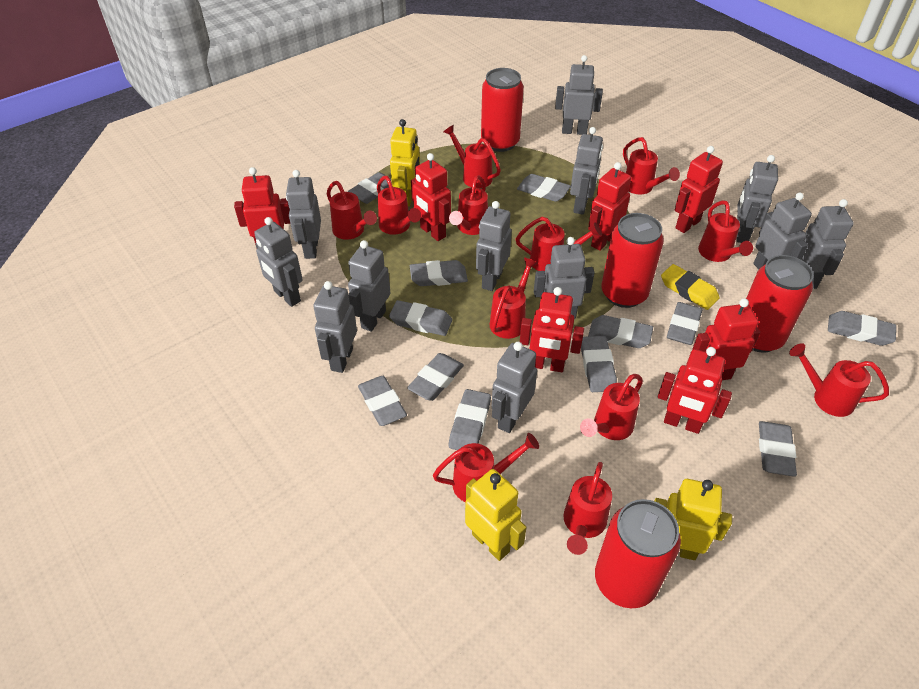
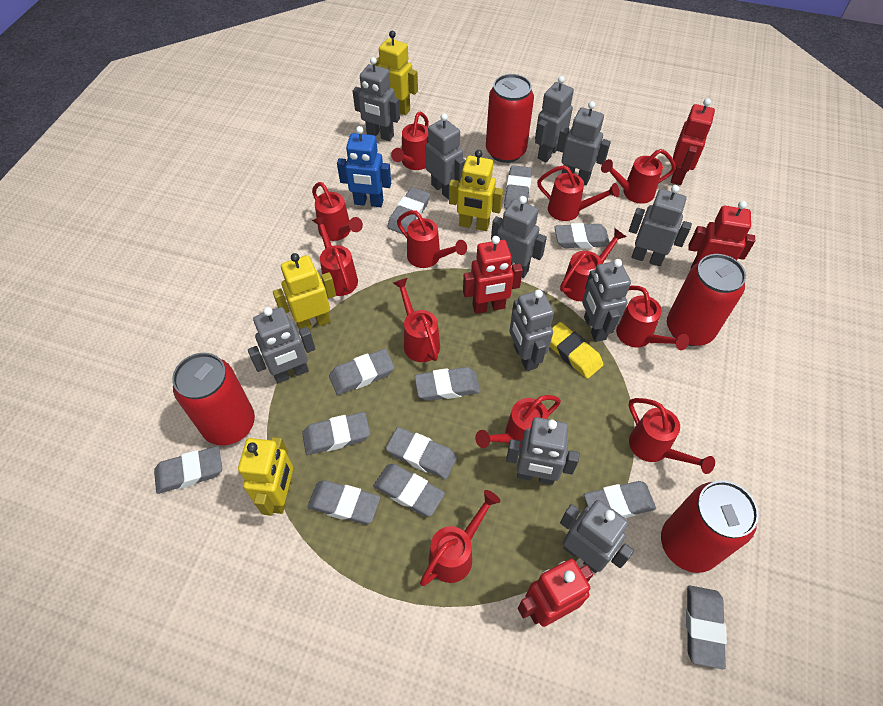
blue robot: none = 0 -> [337,126,391,207] = 1
grey robot: [254,217,303,307] [286,170,321,259] [313,281,357,373] [348,240,391,332] [476,201,512,291] [492,342,537,433] [534,237,595,319] [555,55,603,135] [570,127,603,215] [737,155,778,243] [753,193,812,269] [802,199,854,289] = 12 -> [248,307,315,384] [353,57,400,141] [425,113,466,199] [491,196,547,278] [506,417,580,485] [509,290,554,371] [535,76,574,162] [557,101,611,185] [560,500,634,573] [582,259,631,342] [629,185,692,267] = 11
red robot: [234,167,290,249] [411,153,451,241] [520,287,584,372] [588,162,631,251] [658,347,732,434] [675,146,723,233] [692,298,760,380] = 7 -> [463,236,523,314] [518,559,593,627] [671,98,715,185] [688,201,755,268] = 4
yellow robot: [390,119,420,206] [465,469,527,561] [655,479,732,560] = 3 -> [238,437,293,516] [273,253,336,330] [375,31,418,115] [449,150,503,231] = 4

